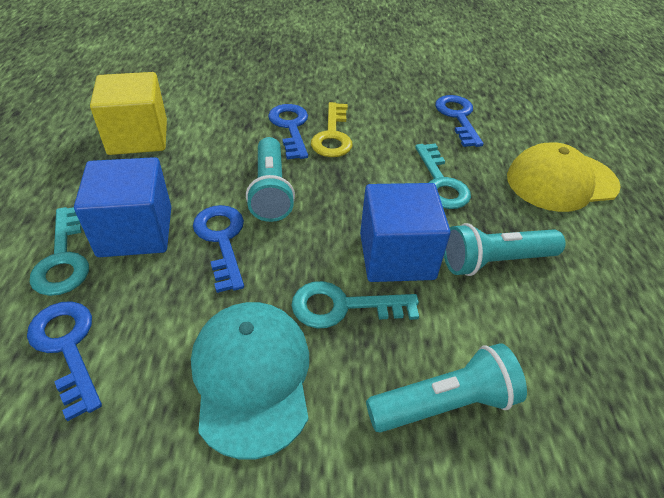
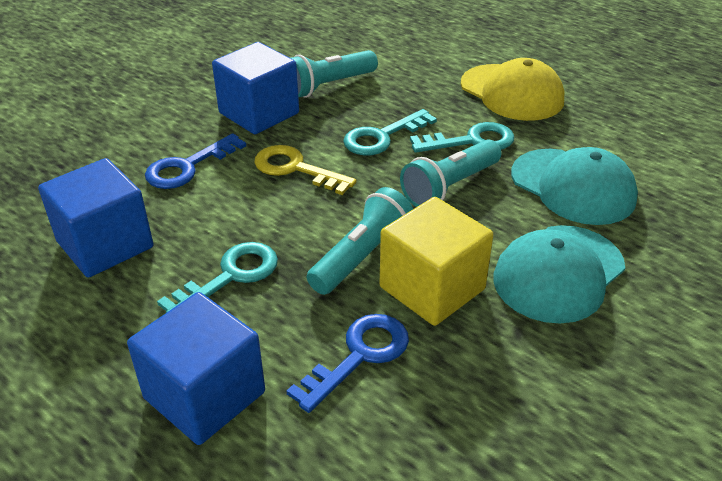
blue cube: [74,157,171,257] [360,183,451,282] = 2 -> [38,158,153,278] [127,292,265,445] [212,42,299,134] = 3
blue key: [27,301,102,421] [193,205,244,293] [268,104,308,160] [435,95,484,147] = 4 -> [145,133,246,189] [286,314,409,413] = 2
turquoise cap: [191,302,309,459] = 1 -> [493,225,625,324] [511,147,638,225] = 2

